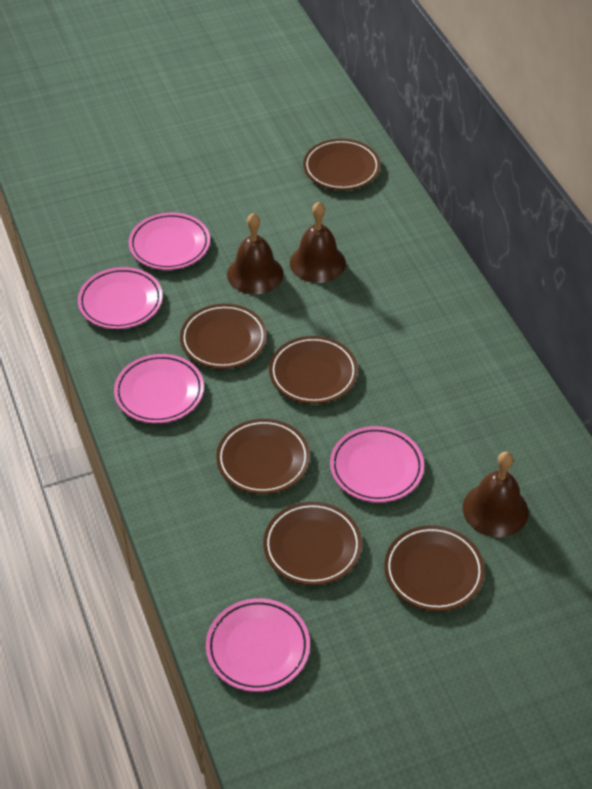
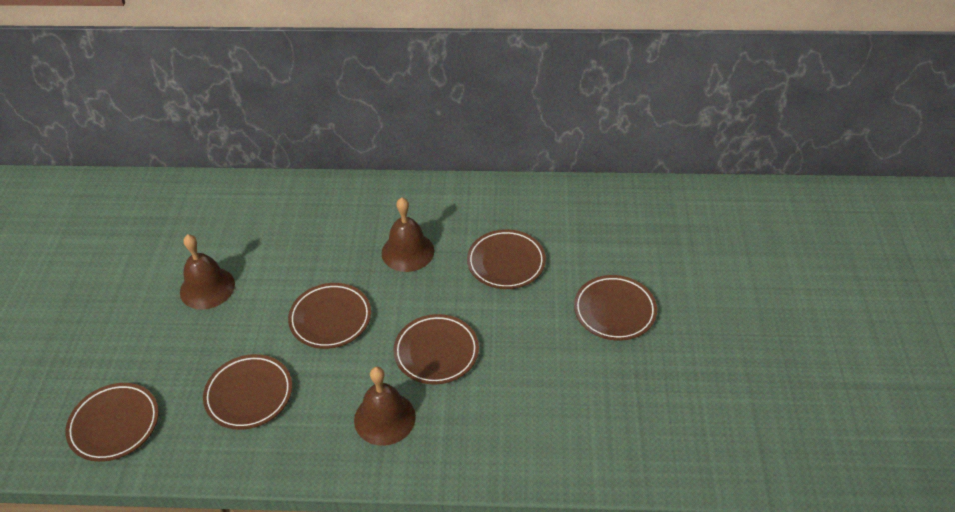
pink plate: [78,267,163,329] [114,354,204,423] [129,213,210,270] [206,598,310,692] [330,426,424,502] = 5 -> none = 0

